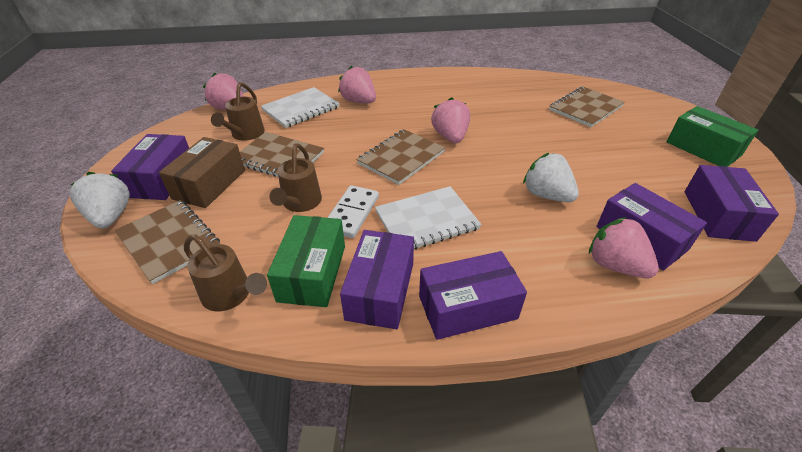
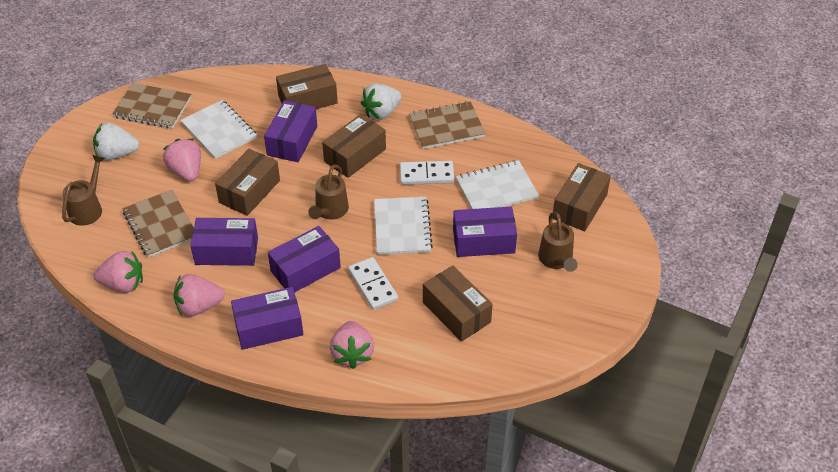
brown box: [159,137,245,208] = 1 -> [215,149,280,216] [276,64,338,109] [322,114,386,178] [423,266,493,342] [552,163,611,231] = 5
brown notebook: [115,200,220,284] [240,132,324,177] [356,129,445,185] [549,86,625,127] = 4 -> [112,83,191,129] [122,190,194,258] [409,101,486,149] = 3
green box: [267,215,345,307] [667,106,758,167] = 2 -> none = 0
white domino: [327,185,379,238] = 1 -> [348,257,398,310] [400,161,454,185] = 2
white notebook: [261,87,340,128] [375,186,482,250] = 2 -> [180,100,257,159] [374,197,433,255] [456,160,539,209] = 3

